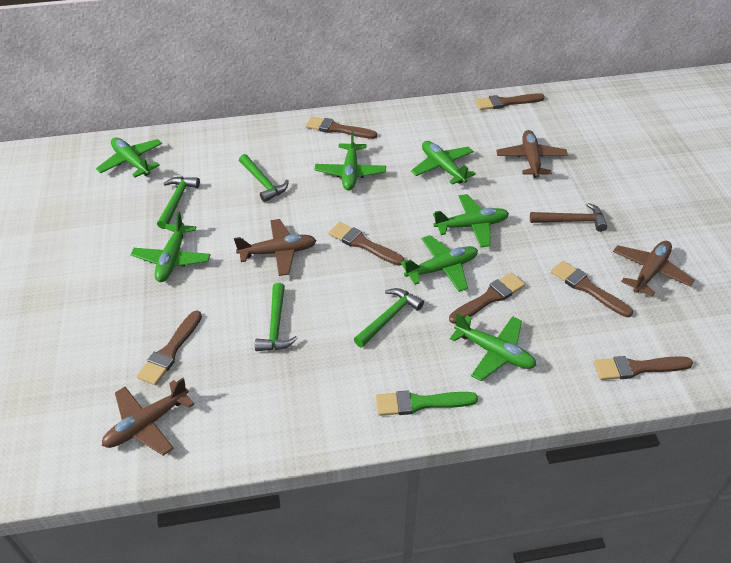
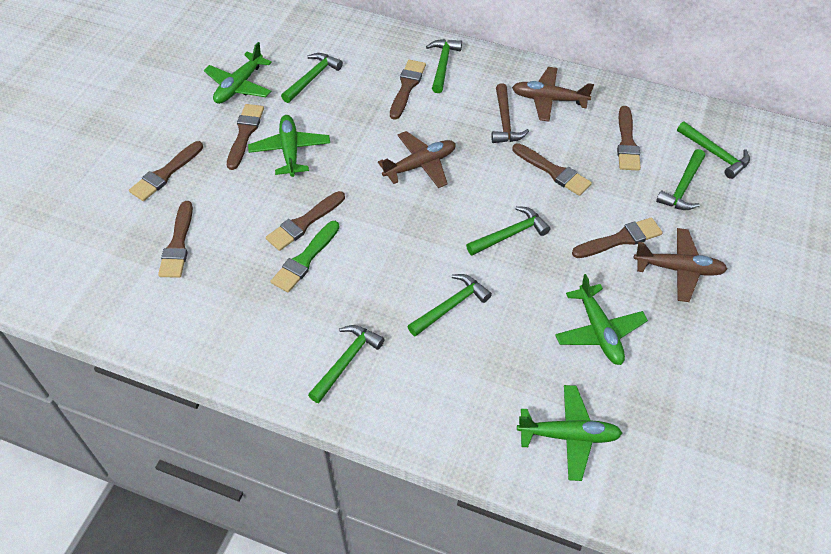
brown brush: [137,311,202,385] [306,116,377,139] [329,222,404,266] [449,273,525,324] [475,93,545,110] [551,261,633,317] [594,356,693,380] = 7 -> [129,141,203,201] [158,201,193,278] [227,104,264,170] [266,191,345,251] [390,60,426,120] [512,143,592,196] [572,217,662,258] [617,106,641,171] = 8
brown plane: [102,378,194,456] [234,219,317,276] [496,130,568,178] [613,241,695,296] = 4 -> [378,131,456,188] [512,67,594,122] [634,228,727,302] = 3
green hammer: [157,176,200,229] [239,154,289,202] [255,283,298,351] [354,288,424,348] = 4 -> [281,53,343,103] [308,325,385,403] [407,274,492,337] [426,39,462,93] [466,206,550,255] [656,149,705,210] [677,121,750,179] = 7
green plane: [96,137,162,178] [130,211,211,282] [315,131,386,191] [401,235,478,292] [411,141,476,185] [433,194,509,248] [450,313,536,381] = 7 -> [204,42,272,104] [248,115,330,177] [517,385,622,481] [555,274,648,365] = 4

